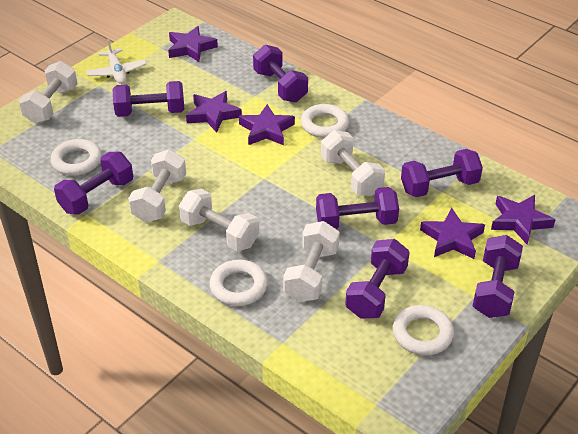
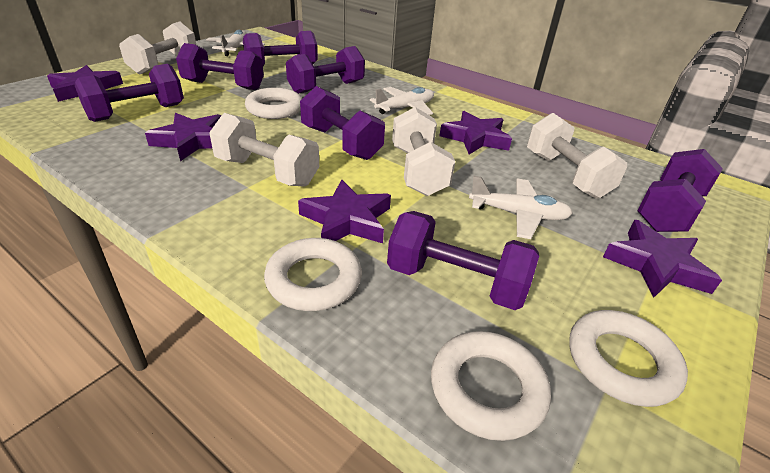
white dumbbell: [19,61,78,124] [128,149,186,222] [179,189,259,251] [283,221,340,302] [321,130,385,196] = 5 -> [119,21,196,74] [209,113,319,187] [392,107,455,196] [527,113,627,199] = 4
white plane: [86,39,147,84] = 1 -> [206,30,265,56] [370,87,434,115] [469,176,573,239] = 3

